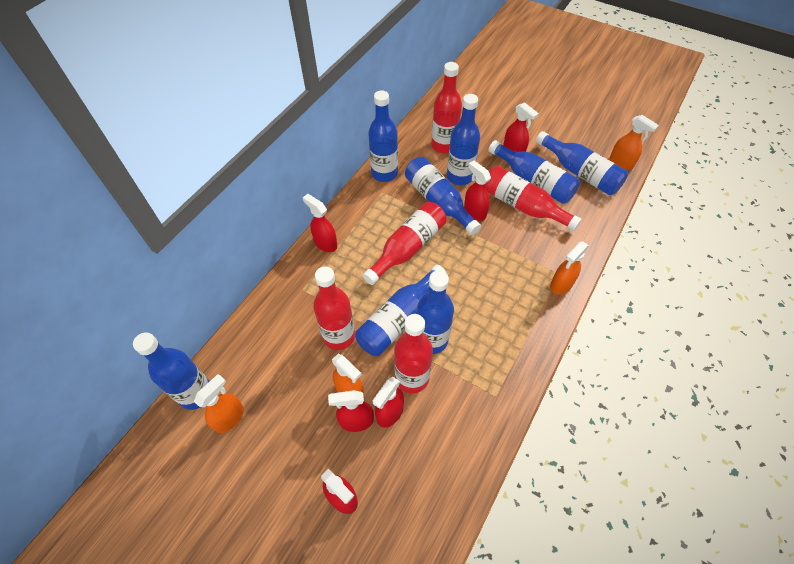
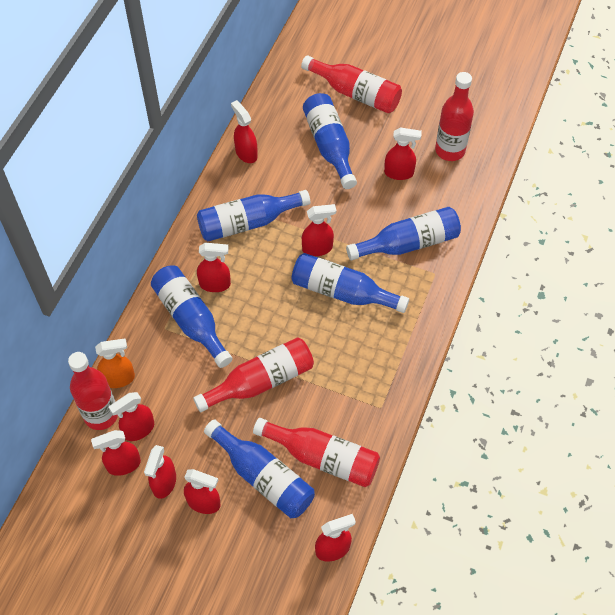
blue bottle: [133,332,210,410] [355,265,446,356] [368,90,398,182] [405,157,481,235] [417,271,454,354] [447,94,480,185] [489,140,580,204] [536,131,628,195] = 8 -> [151,266,233,368] [197,190,310,241] [204,419,315,518] [292,253,409,313] [303,93,357,189] [346,207,461,260] = 6
orange spray bottle: [194,374,244,433] [332,354,364,397] [550,241,589,295] [610,115,659,170] = 4 -> [95,338,135,388] = 1
red spray bottle: [303,194,337,252] [321,469,358,514] [328,390,374,432] [372,377,404,428] [464,161,491,221] [503,102,539,152] = 6 -> [91,430,141,476] [109,392,154,441] [144,445,176,499] [184,469,221,514] [197,243,231,292] [231,100,258,163] [302,204,336,256] [315,514,356,562] [384,127,422,180] = 9

